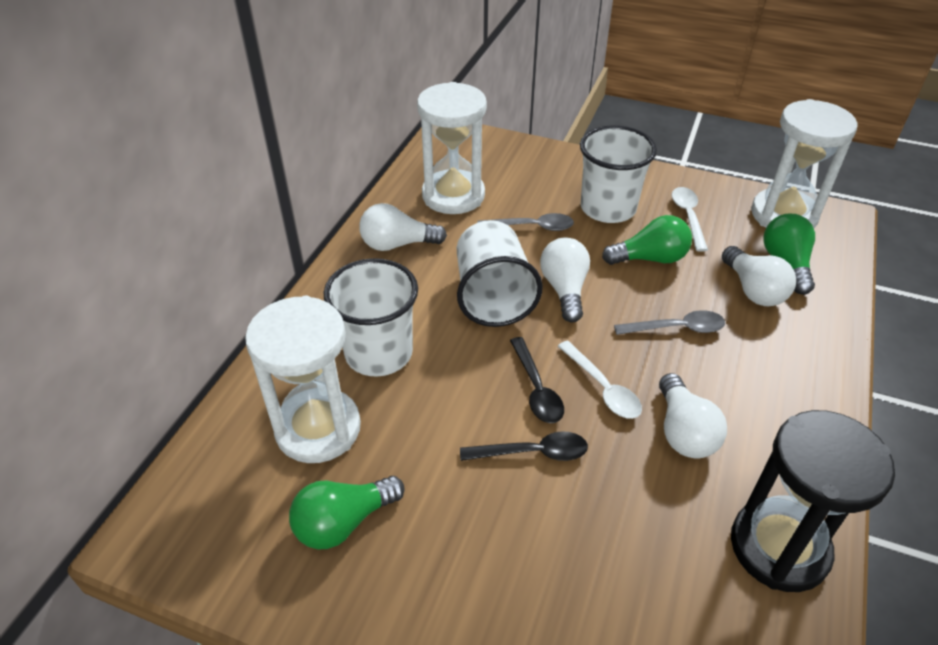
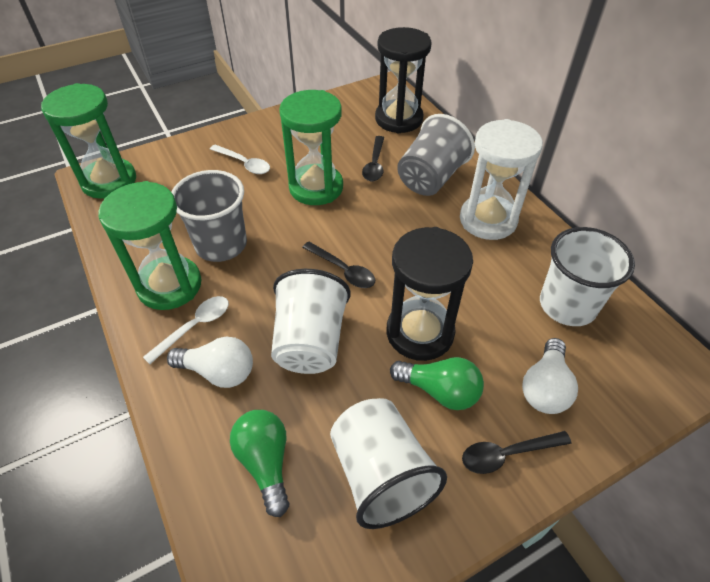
black hourglass: [731,410,895,592] = 1 -> [375,27,432,133] [387,227,473,361] = 2
black spoon: [460,431,588,461] [510,337,564,423] = 2 -> [302,242,375,288] [362,136,384,181] [462,431,572,474] = 3
green hourglass: none = 0 -> [41,83,136,199] [98,181,201,310] [279,90,343,205] = 3
green light bulb: [289,476,405,549] [602,215,692,265] [763,214,815,295] = 3 -> [230,410,289,517] [390,357,484,410] = 2
grey cup: none = 0 -> [171,170,247,262] [397,114,475,196] = 2
grey spoon: [477,213,574,231] [614,310,725,335] = 2 -> none = 0
white hourglass: [245,296,361,463] [417,82,487,214] [751,99,858,228] = 3 -> [460,119,543,240] = 1
white light bulb: [359,203,447,251] [540,237,590,322] [659,373,727,458] [722,246,796,306] = 4 -> [167,337,253,388] [522,338,578,414] = 2

